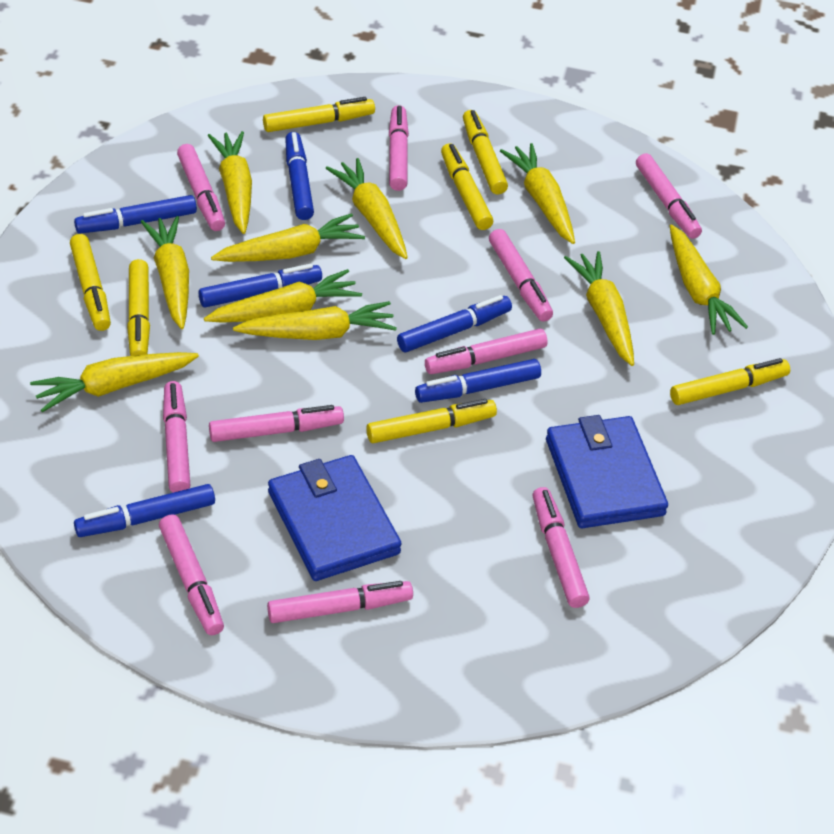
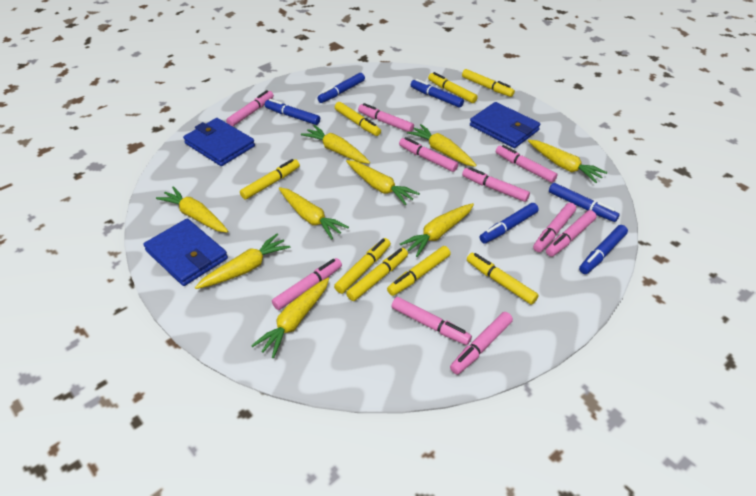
blue wallet: [268,455,402,581] [546,415,668,528] = 2 -> [143,219,228,286] [183,118,255,166] [470,102,540,148] = 3
yellow carrot: [30,352,199,412] [141,216,189,329] [204,269,362,323] [207,131,252,234] [211,213,365,262] [233,301,397,340] [326,158,408,259] [500,143,575,244] [564,251,634,366] [670,224,748,335] = 10 -> [156,186,228,233] [195,234,290,289] [251,278,329,358] [279,187,349,239] [301,125,370,164] [346,160,420,205] [400,203,474,257] [407,124,477,167] [528,140,607,183] = 9
yellow marker: [70,234,111,331] [127,259,150,356] [263,97,375,132] [366,399,497,443] [441,143,493,230] [463,110,508,194] [670,358,790,405] = 7 -> [240,159,300,200] [334,238,391,294] [335,102,381,136] [346,248,408,301] [387,246,451,296] [428,72,478,103] [462,69,515,97] [467,253,539,305] = 8

